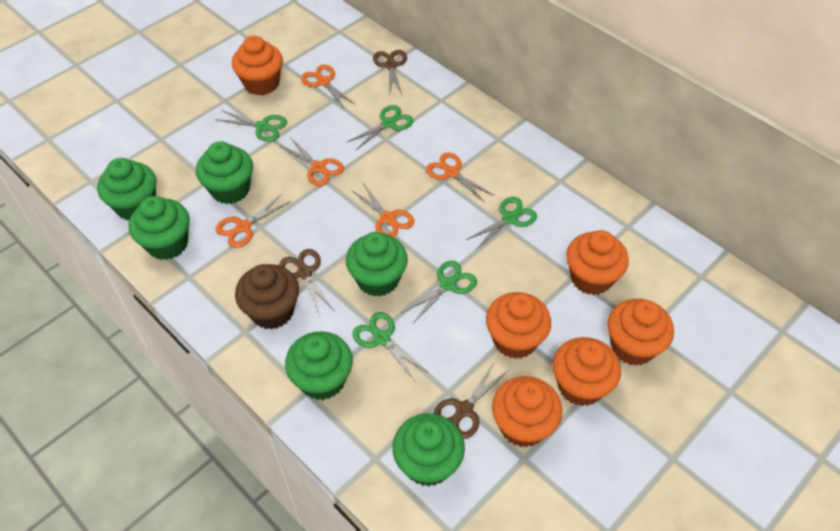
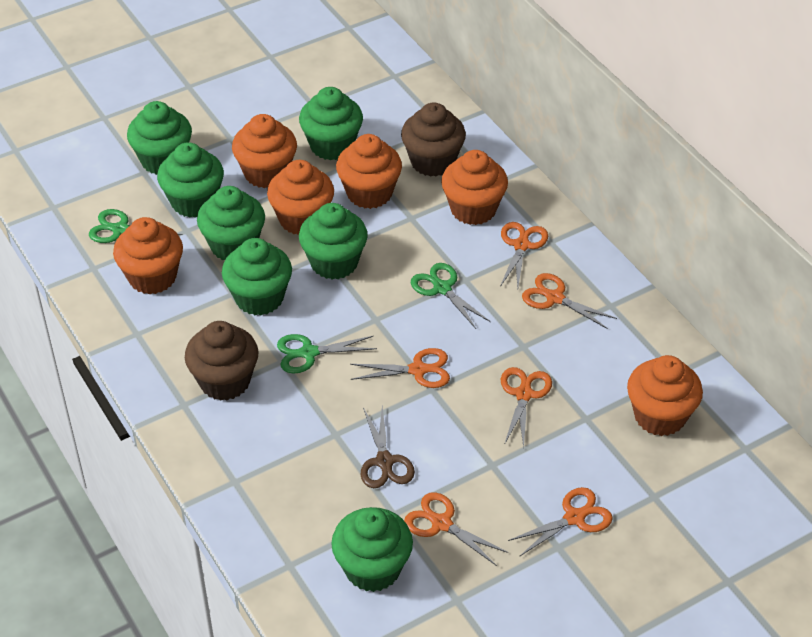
brown cupcake: [235,264,299,329] = 1 -> [185,321,259,401] [401,102,466,177] = 2
brown scissors: [279,249,334,317] [373,50,407,96] [433,361,507,439] = 3 -> [361,405,415,488] = 1
green cupcake: [97,158,156,220] [129,196,190,260] [196,141,253,204] [285,331,353,400] [346,232,408,297] [393,413,465,487] = 6 -> [127,101,192,175] [157,142,224,218] [197,186,265,260] [222,238,292,315] [299,87,363,160] [299,203,368,279] [331,507,413,592] = 7
green scissors: [215,110,287,142] [347,105,414,150] [352,312,427,381] [402,261,477,323] [466,197,537,250] = 5 -> [89,209,183,243] [277,334,377,374] [411,263,491,329] = 3
orange scissors: [215,194,291,248] [280,137,344,186] [301,65,355,109] [351,182,414,237] [426,153,495,203] = 5 -> [350,348,450,388] [404,492,509,566] [500,222,548,288] [501,367,552,448] [508,487,613,556] [522,273,617,329] = 6

